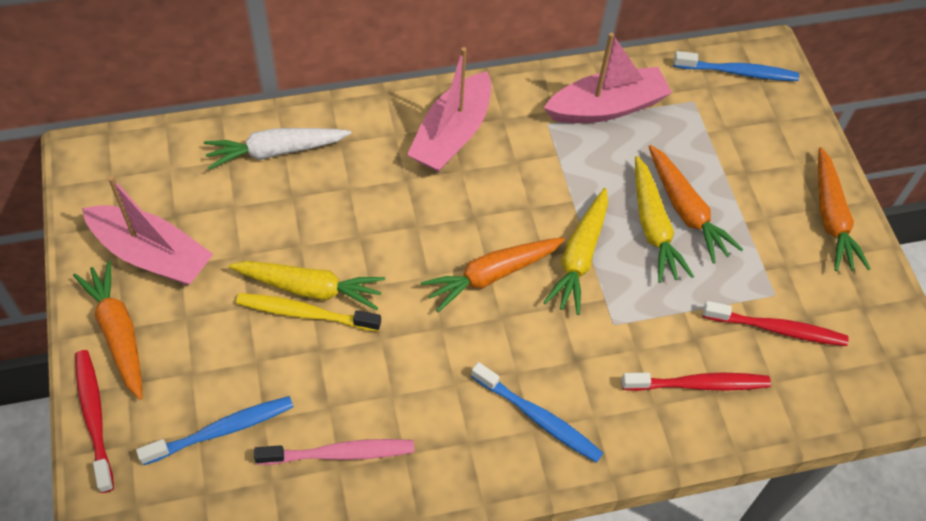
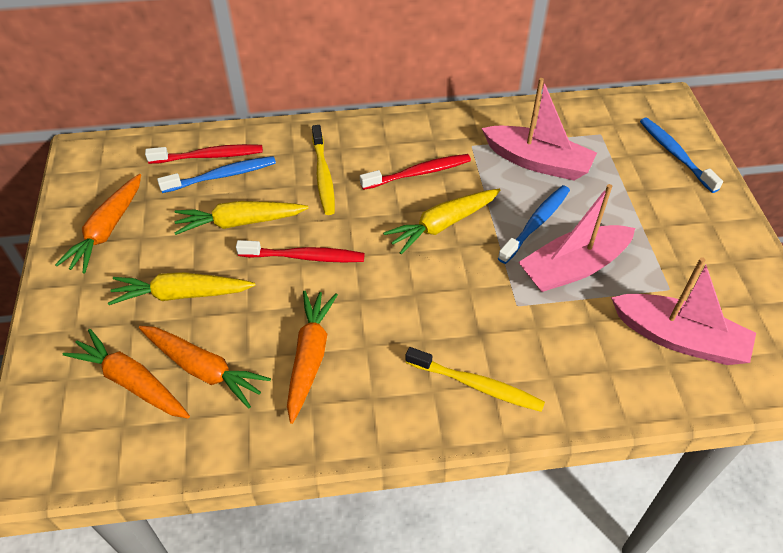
pink toothbrush: [254,439,414,465] = 1 -> none = 0
white carrot: [204,128,351,170] = 1 -> none = 0
yellow toothbrush: [236,293,381,331] = 1 -> [312,125,335,215] [405,347,545,412] = 2

